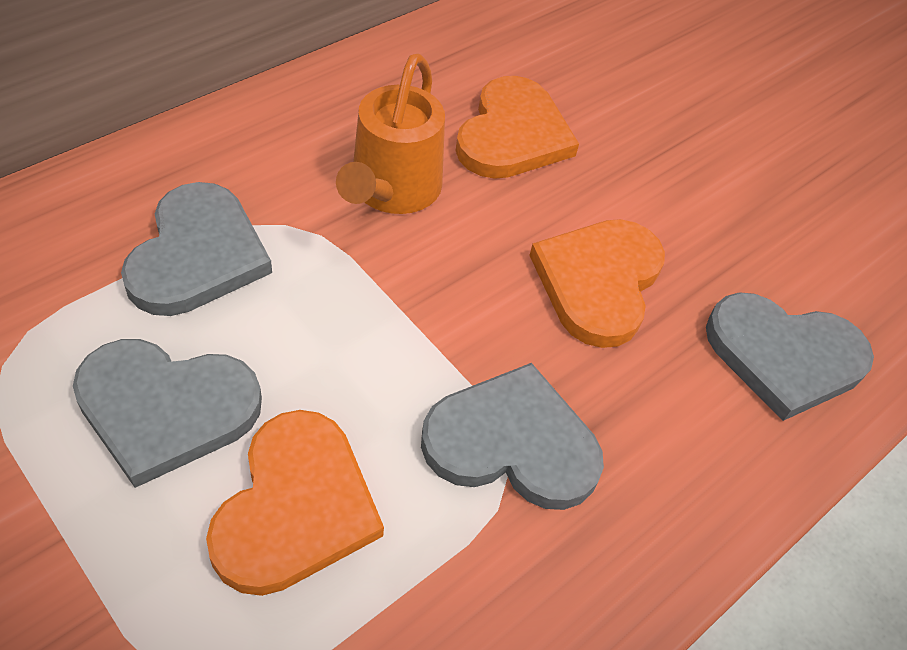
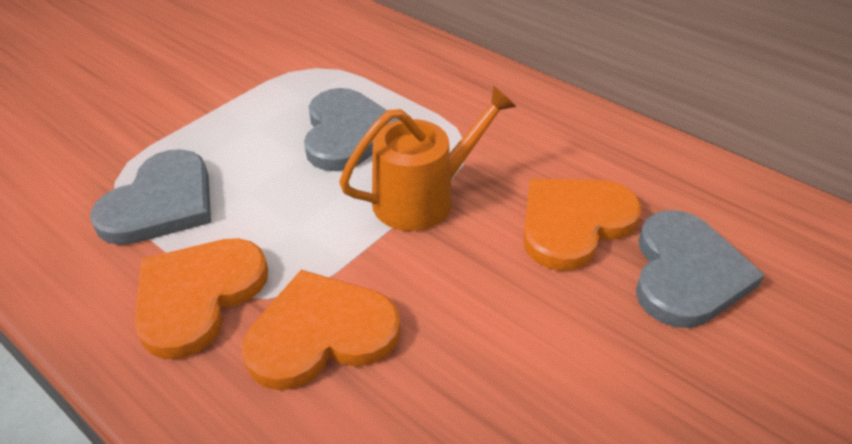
grey heart: [73,339,262,488] [121,182,272,316] [421,363,604,510] [706,292,874,421] = 4 -> [90,149,211,245] [304,88,399,171] [636,210,765,328] = 3

